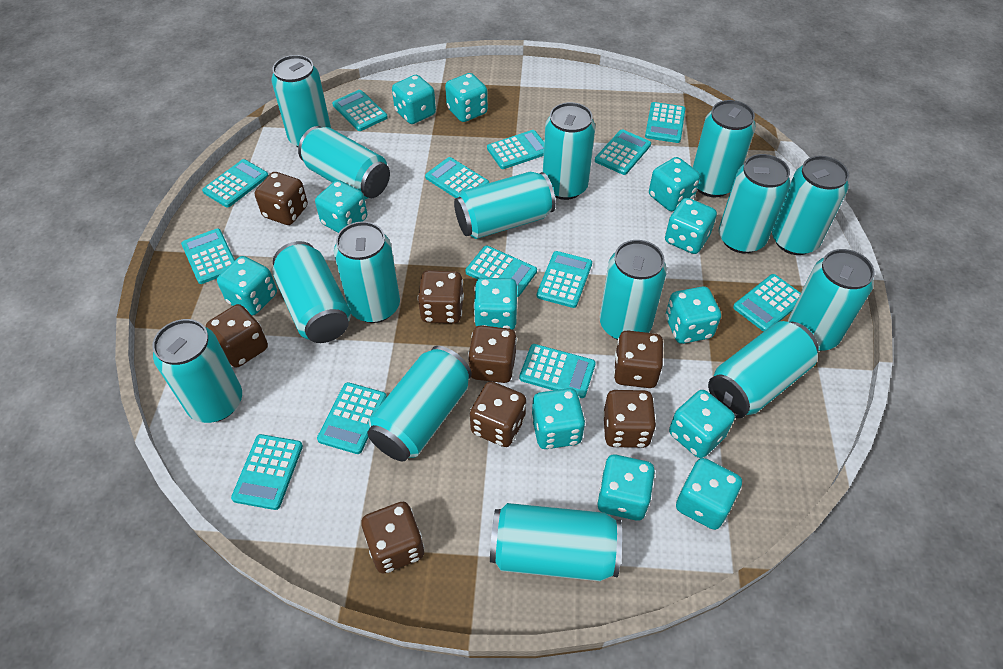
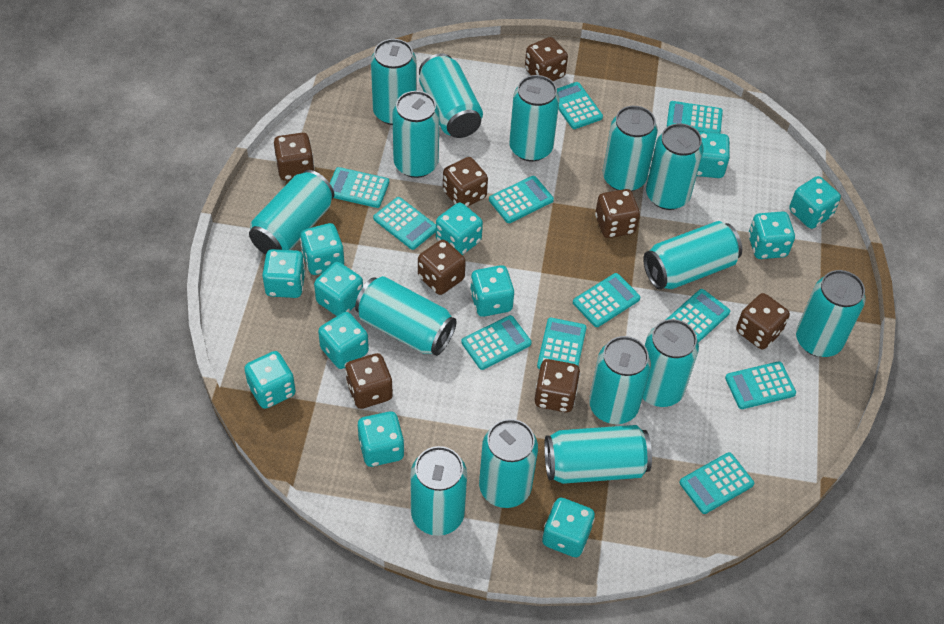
turquoise calculator: [181,228,235,284] [202,159,268,208] [231,434,303,510] [317,382,387,454] [332,90,388,131] [425,157,489,198] [465,246,537,297] [487,130,544,169] [519,344,596,398] [537,251,592,308] [595,129,651,175] [645,102,685,143] [733,274,801,332] = 13 -> [330,167,389,208] [373,197,436,250] [461,315,532,370] [489,176,554,223] [537,317,587,369] [557,82,603,129] [573,273,640,327] [666,289,730,343] [667,101,723,134] [679,452,754,514] [725,361,796,409] = 11

